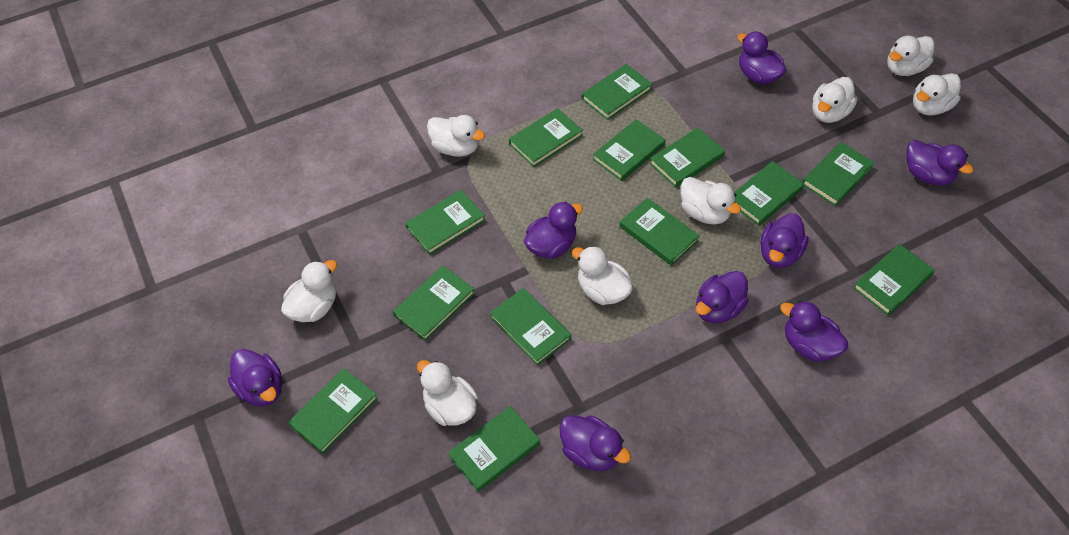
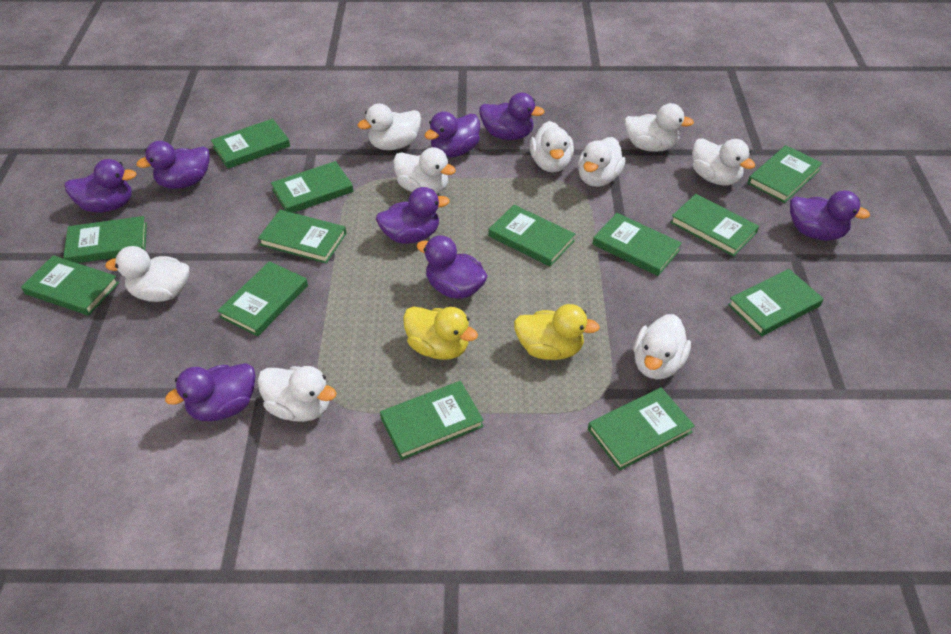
white duck: [281,260,337,322] [417,360,478,426] [427,115,485,157] [572,246,633,305] [681,177,741,224] [812,77,857,123] [887,35,934,76] [913,73,961,116] = 8 -> [105,246,189,302] [257,366,336,422] [357,104,421,150] [393,147,456,194] [530,121,574,172] [578,137,625,187] [624,103,694,152] [633,314,691,380] [692,138,755,186] = 9
yellow duck: none = 0 -> [403,306,478,360] [514,304,600,360] = 2

